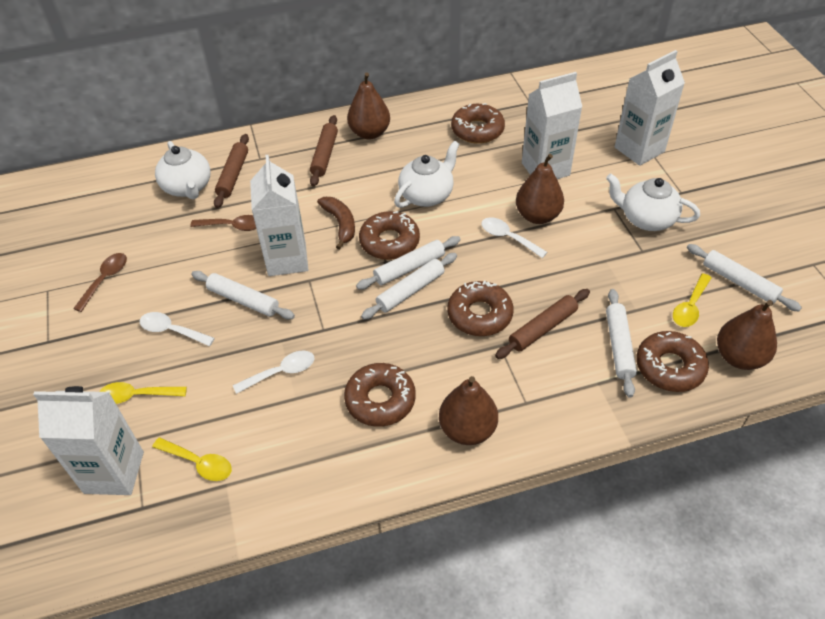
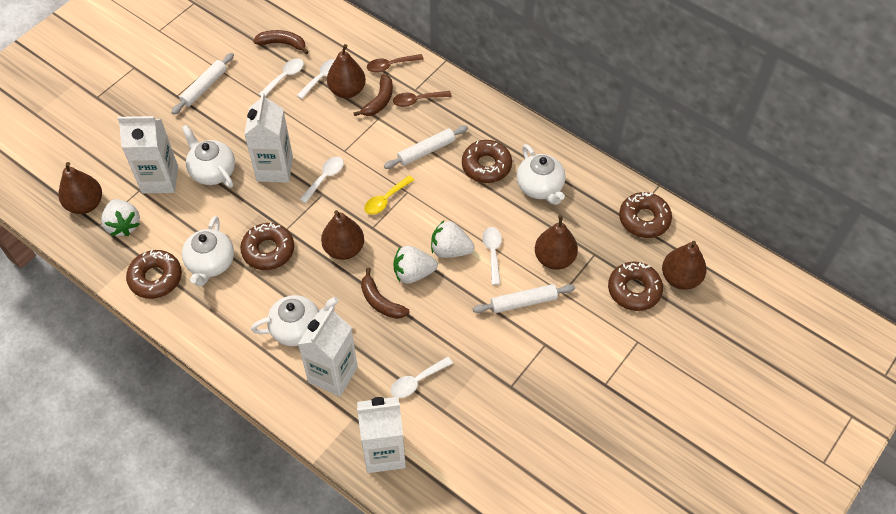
brown banana: [317,197,355,250] = 1 -> [253,30,309,54] [354,74,393,116] [361,268,409,319] = 3
brown pear: [347,72,390,139] [439,376,498,445] [516,154,564,224] [717,300,777,370] = 4 -> [58,162,102,214] [321,210,364,260] [327,44,366,98] [535,215,578,270] [662,241,706,290] = 5
brown rolling pin: [214,134,249,208] [310,115,338,187] [495,289,590,359] = 3 -> none = 0
white rolling pin: [191,271,295,320] [356,236,461,290] [361,253,457,320] [606,289,637,398] [687,244,802,312] = 5 -> [171,53,234,115] [384,125,468,169] [473,284,575,313] = 3
white spoon: [140,312,215,346] [233,350,315,394] [481,217,547,258] = 3 -> [259,58,304,97] [296,59,335,99] [299,157,344,203] [391,357,453,398] [482,227,502,285] = 5
white strawberry: none = 0 -> [101,199,140,236] [394,245,438,284] [431,220,475,258] = 3
white teapot: [155,141,211,199] [394,141,460,208] [606,173,700,231] = 3 -> [182,125,235,188] [182,216,234,286] [251,295,339,346] [517,144,566,205] = 4
yellow spoon: [99,382,187,404] [152,438,232,481] [673,273,712,327] = 3 -> [364,175,414,215] = 1

